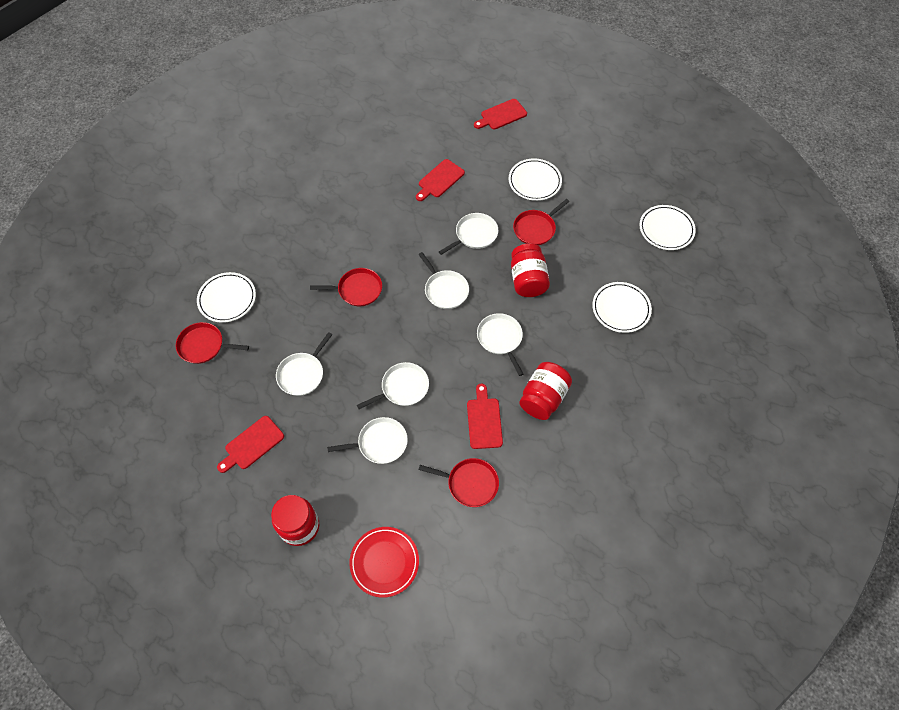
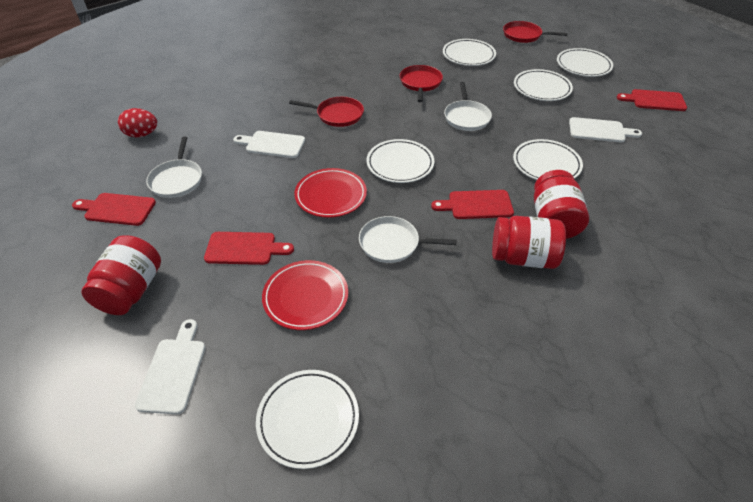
red egg: none = 0 -> [118,108,157,138] = 1
red pan: [176,322,249,364] [310,268,382,306] [419,458,499,507] [513,199,570,245] = 4 -> [289,97,364,127] [400,65,443,102] [503,21,568,43] = 3
red plate: [349,527,419,598] = 1 -> [262,260,348,330] [294,168,367,218] = 2
white cutting board: none = 0 -> [135,319,205,414] [233,131,305,158] [569,117,642,142] = 3
white pan: [276,332,332,396] [327,417,408,464] [357,362,429,409] [418,252,469,309] [439,213,498,255] [477,313,523,376] = 6 -> [146,137,202,198] [359,216,457,263] [444,82,492,131] = 3
white plate: [197,272,256,323] [509,158,562,201] [592,282,652,333] [640,205,696,250] = 4 -> [256,370,359,469] [367,139,434,183] [443,39,496,66] [513,139,583,180] [514,69,573,101] [557,48,613,77] = 6

